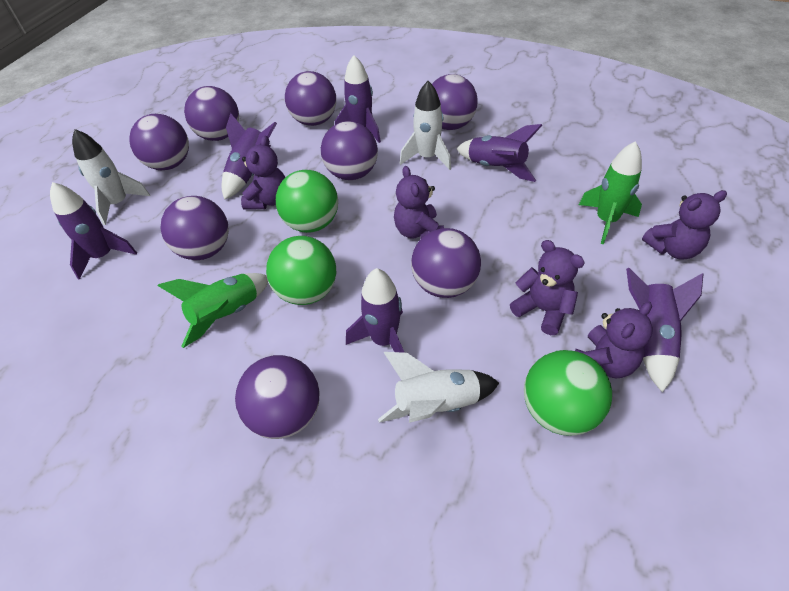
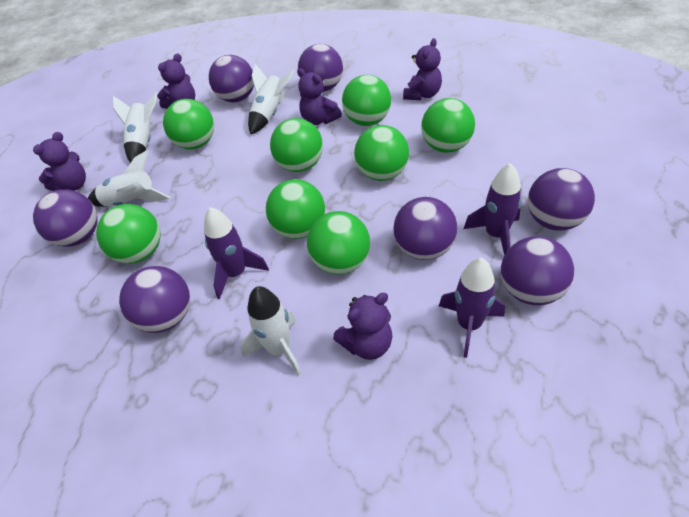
green ball: [266,236,336,305] [276,170,338,233] [524,350,612,436] = 3 -> [96,204,161,263] [163,99,214,149] [266,179,325,239] [270,118,323,172] [307,211,370,275] [342,75,391,126] [354,125,409,181] [421,98,475,153] = 8
green rocket: [158,273,268,348] [579,141,642,244] = 2 -> none = 0
purple ball: [129,114,189,170] [160,196,229,260] [184,86,239,141] [235,355,319,439] [285,71,336,126] [321,121,378,180] [411,228,481,298] [432,74,478,130] = 8 -> [33,189,98,247] [119,266,190,333] [209,55,254,102] [298,44,343,92] [394,197,457,260] [501,236,574,305] [528,168,595,231] = 7
purple rocket: [50,182,137,280] [222,113,277,200] [335,55,381,143] [346,268,405,353] [456,124,543,182] [626,268,703,392] = 6 -> [204,207,269,299] [439,258,505,358] [464,163,522,255] = 3
white rocket: [72,129,150,225] [378,352,499,423] [400,81,451,170] = 3 -> [88,150,170,207] [113,92,158,163] [240,286,302,376] [248,64,294,134] = 4

